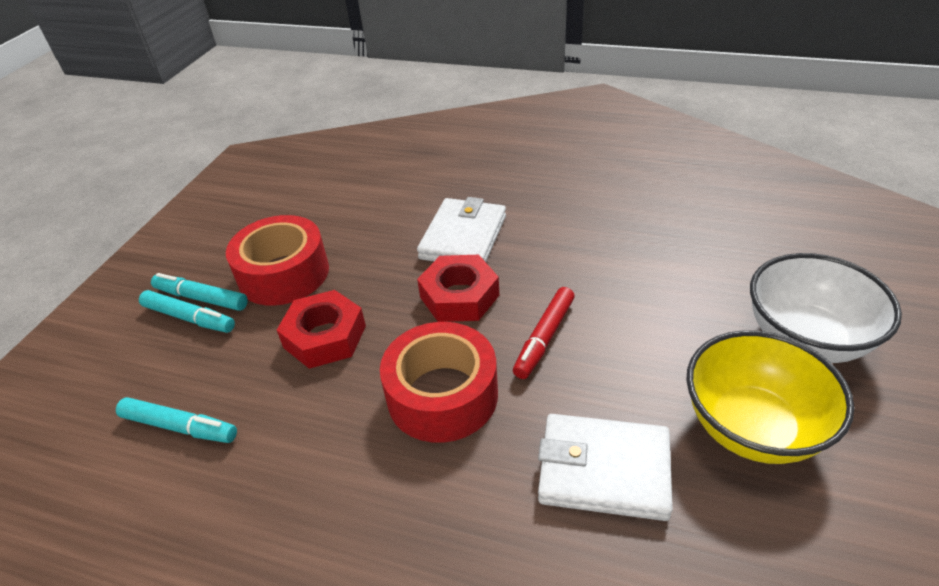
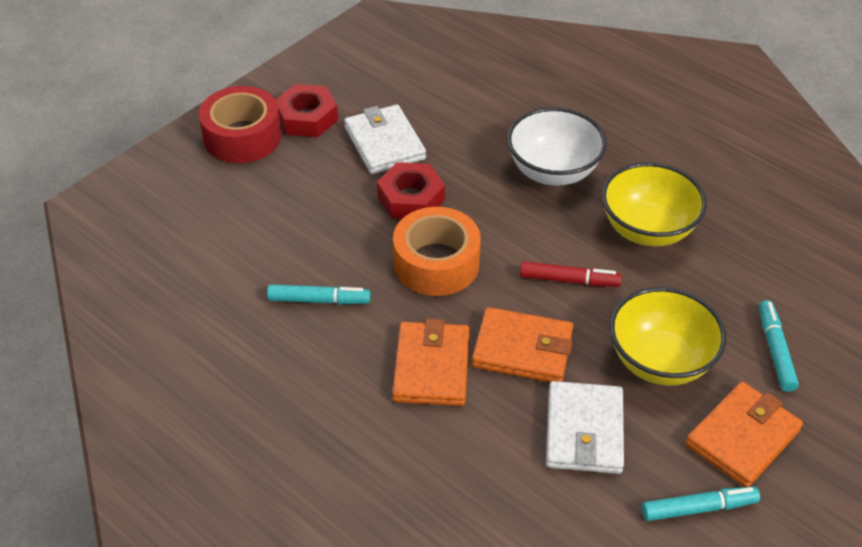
orange tape: none = 0 -> [393,207,481,296] = 1
orange wallet: none = 0 -> [392,319,470,406] [472,307,574,382] [685,381,803,487] = 3
red tape: [226,215,329,306] [380,322,498,443] = 2 -> [199,86,281,163] = 1
yellow bowl: [686,330,854,464] = 1 -> [602,162,707,246] [610,287,726,386] = 2

